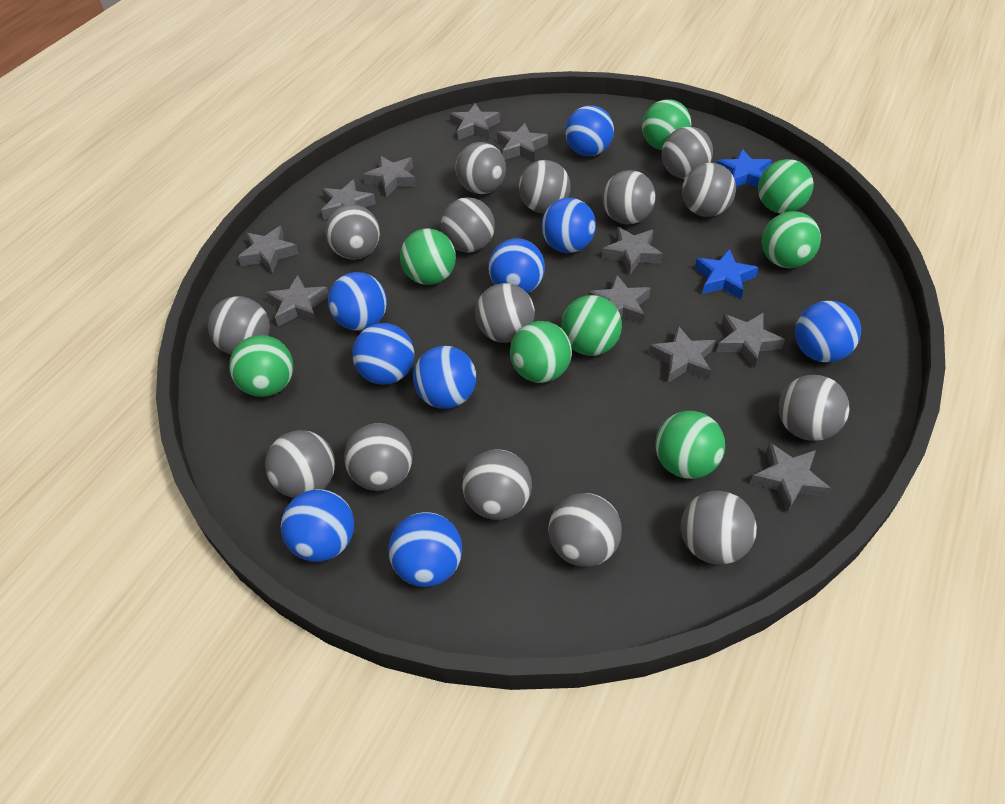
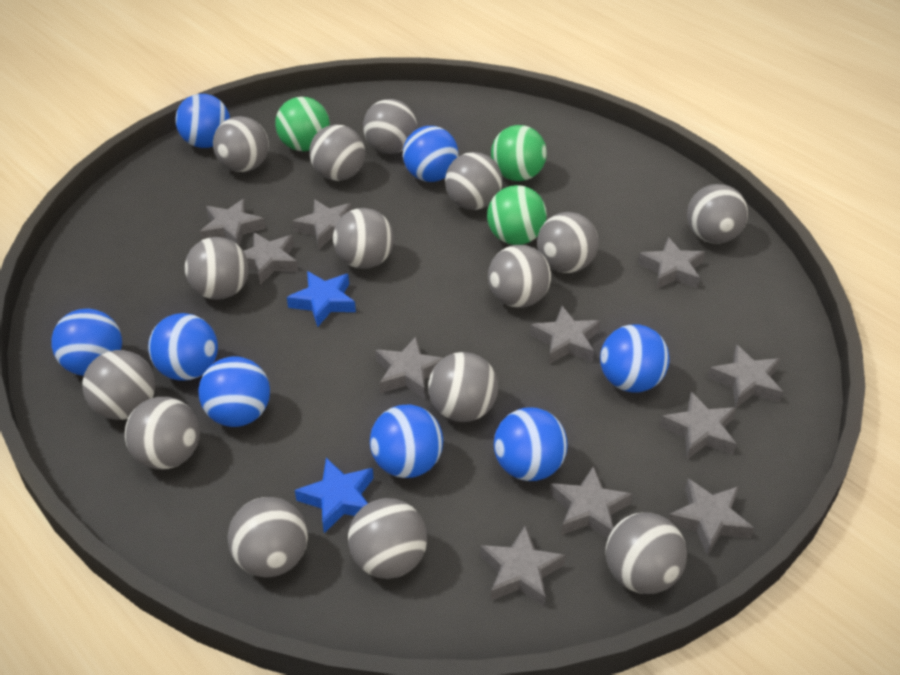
blue ball: [281,489,354,562] [328,272,387,331] [352,323,414,385] [388,512,462,587] [413,346,476,409] [488,238,545,293] [542,198,596,253] [565,105,614,156] [795,301,861,363] = 9 -> [51,309,122,376] [148,313,218,381] [176,94,230,148] [198,356,270,427] [370,405,443,478] [403,126,458,182] [494,408,567,481] [600,325,669,393] = 8
green ball: [229,335,294,397] [400,228,456,285] [510,321,572,383] [561,295,622,356] [642,99,691,150] [655,411,725,479] [758,159,813,213] [762,211,821,268] = 8 -> [275,97,330,151] [487,185,547,245] [491,125,547,181] = 3

